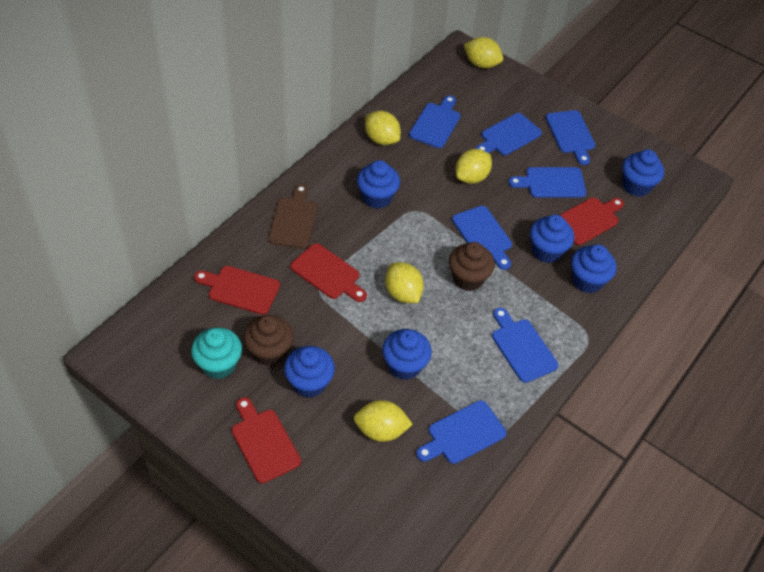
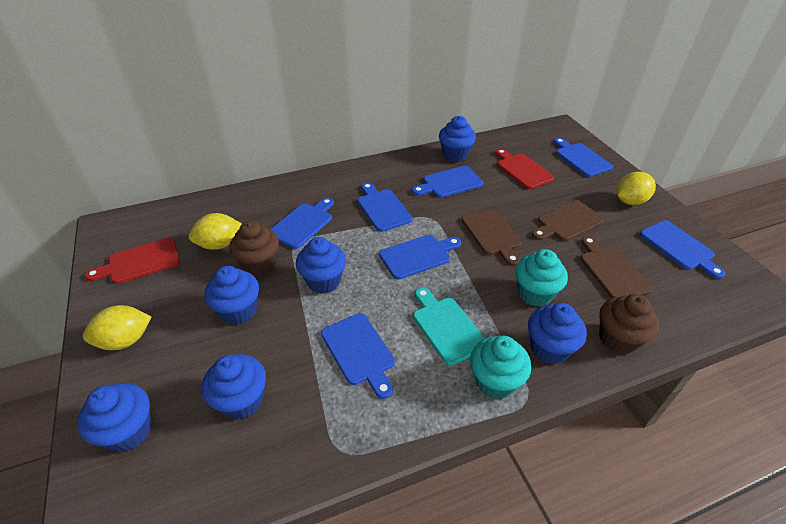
brown cutting board: [269,184,317,248] = 1 -> [462,209,522,266] [532,201,604,241] [581,236,652,298] = 3
red cutting board: [194,266,280,315] [232,397,301,483] [290,243,367,302] [560,197,624,245] = 4 -> [85,238,180,284] [495,148,554,189] = 2
turquoise cupcake: [191,327,242,379] = 1 -> [470,336,531,399] [515,249,568,307] = 2
turquoise cutting board: none = 0 -> [413,287,485,366] = 1
yellow lemon: [354,400,413,442] [365,111,401,145] [385,262,424,303] [456,149,492,184] [464,37,503,68] = 5 -> [83,305,152,350] [189,213,242,250] [616,172,656,205] = 3

